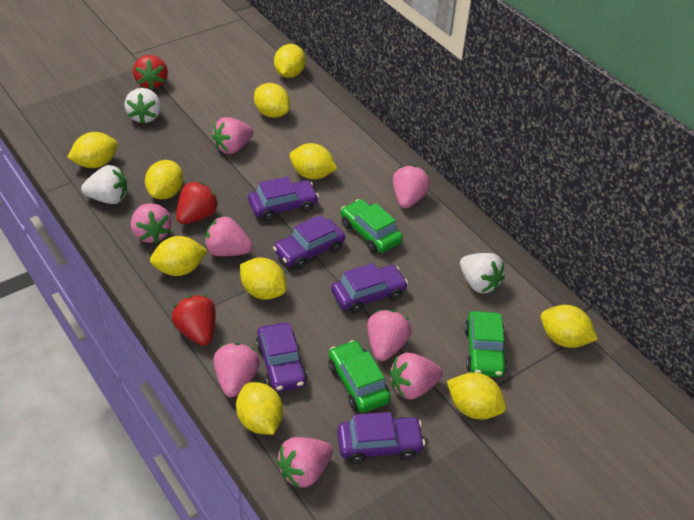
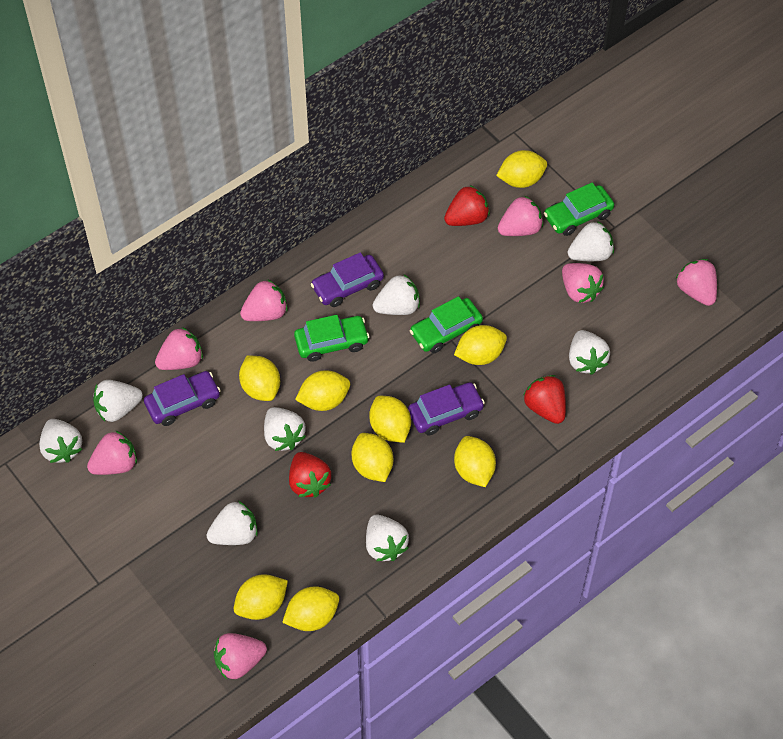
pink strawberry: [131,203,172,243] [205,216,253,256] [212,117,254,154] [213,343,260,397] [277,437,333,488] [367,310,411,361] [390,353,443,400] [393,165,431,209] = 8 -> [87,430,137,475] [155,327,203,370] [214,633,267,679] [240,279,288,321] [498,196,543,236] [562,263,604,303] [676,259,717,306] = 7
purple car: [248,176,319,221] [256,322,307,392] [273,215,345,269] [331,263,408,314] [337,412,425,464] = 5 -> [144,371,221,426] [311,252,384,307] [408,382,485,435] = 3
white strawberry: [81,165,127,204] [124,88,161,124] [460,253,505,293] = 3 -> [39,419,82,463] [93,380,143,422] [207,501,258,545] [264,407,306,451] [366,515,409,561] [373,275,420,315] [568,221,614,261] [569,330,610,375] = 8
yellow lemon: [67,132,118,168] [145,160,183,199] [150,236,208,276] [236,382,283,435] [240,258,287,300] [254,83,290,118] [274,44,306,78] [290,143,337,179] [447,373,506,419] [541,305,598,348] = 10 -> [234,574,288,620] [239,355,280,401] [282,586,339,631] [295,370,350,411] [351,433,393,482] [369,396,411,443] [454,325,507,365] [454,436,496,487] [496,150,547,188] = 9

